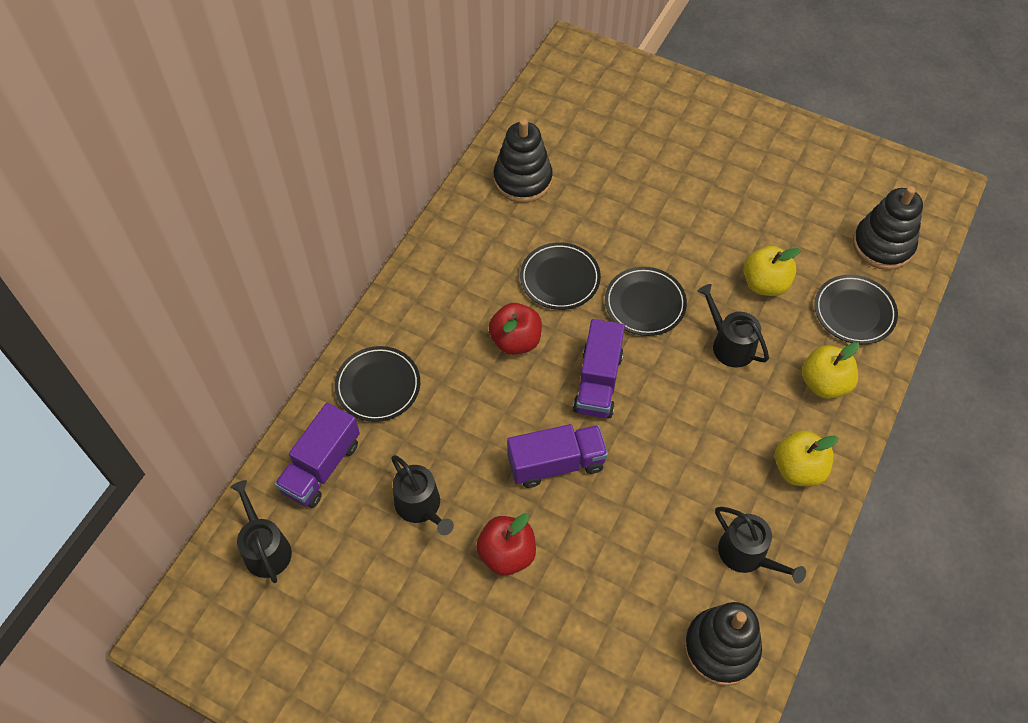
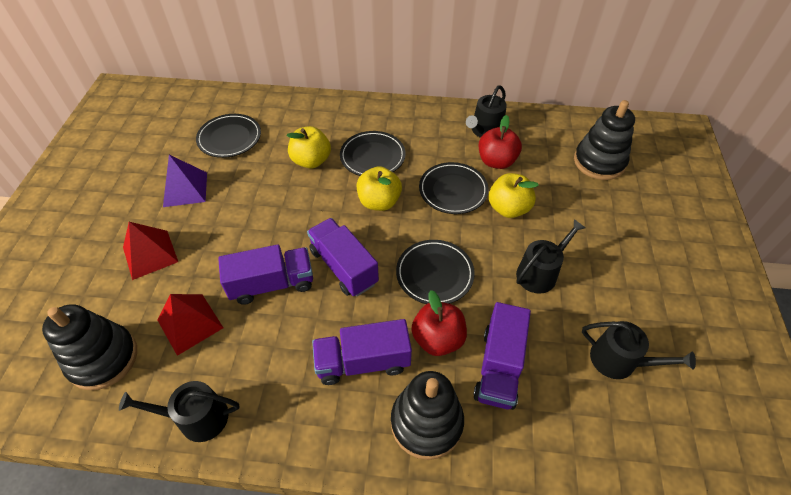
purple pyramid: none = 0 -> [163,155,207,207] = 1
purple truck: [275,403,360,508] [507,424,608,488] [573,319,625,418] = 3 -> [218,244,313,305] [307,218,379,296] [312,319,412,385] [473,302,531,410] = 4
red pyramid: none = 0 -> [123,222,178,280] [157,294,223,356] = 2

